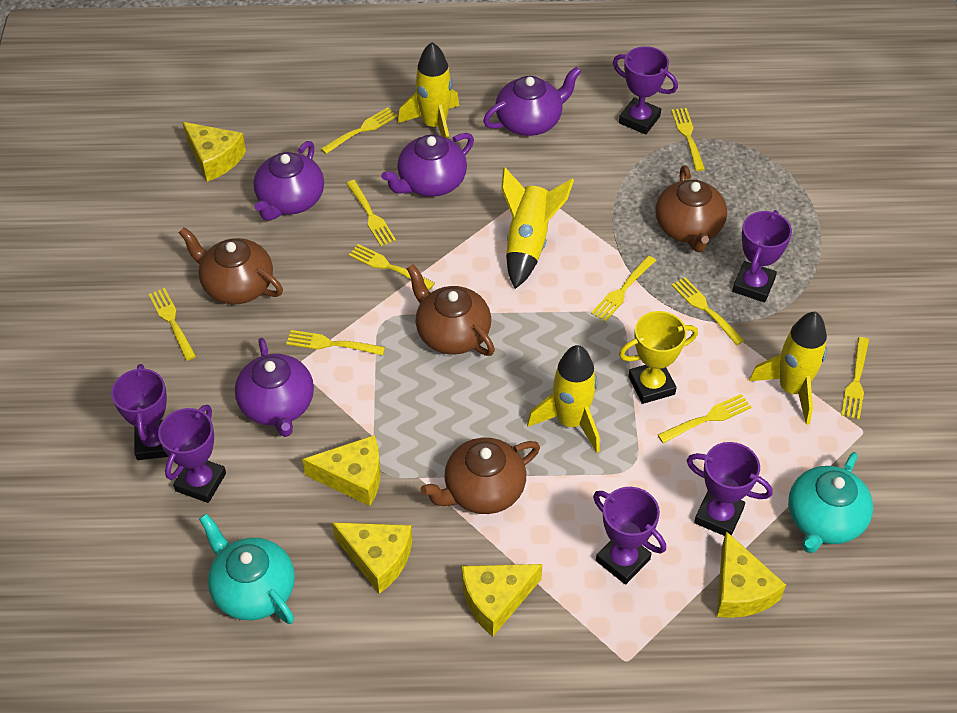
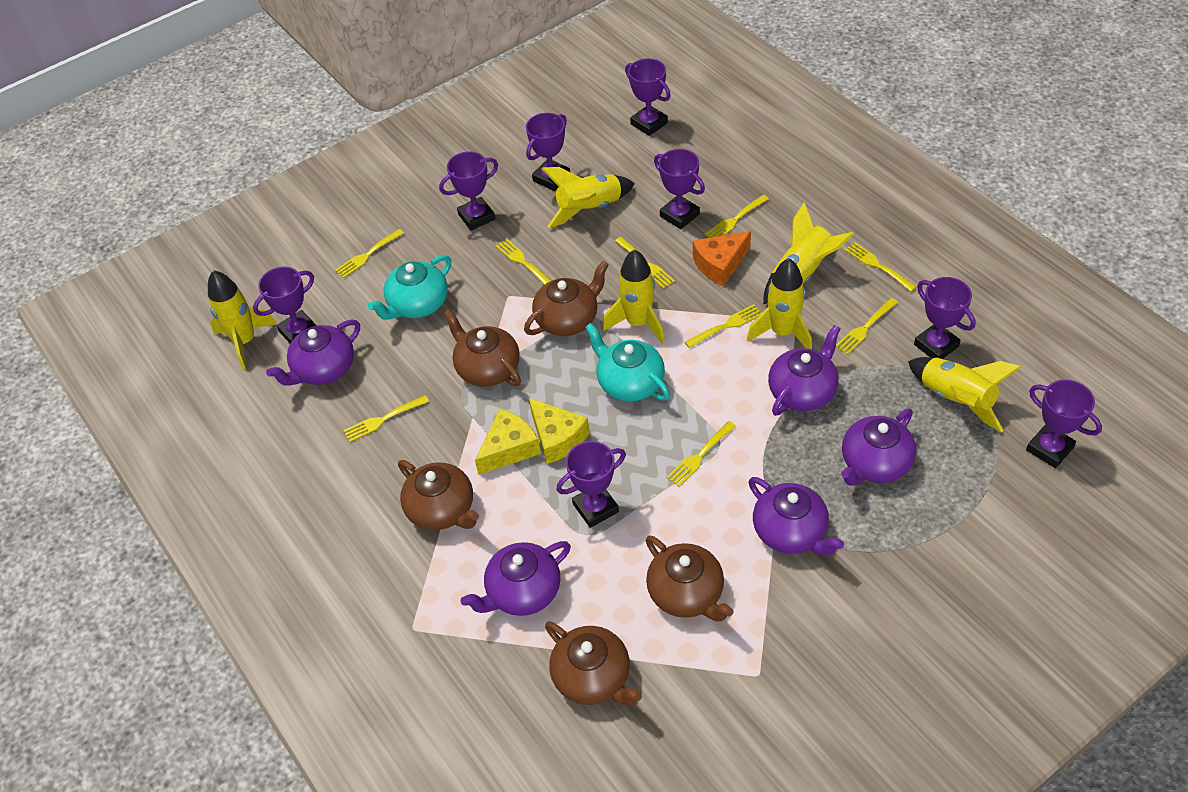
brown teapot: [178,227,283,304] [406,264,495,356] [420,438,540,514] [655,166,727,252] = 4 -> [398,460,479,530] [444,309,521,387] [524,261,609,336] [545,621,642,706] [646,536,733,622] = 5
orange cheese: none = 0 -> [693,231,751,287] = 1
purple teapot: [235,338,314,437] [253,141,324,221] [381,133,474,197] [483,66,581,136] = 4 -> [266,320,360,386] [461,541,571,616] [749,477,844,556] [768,325,841,416] [841,408,916,486] = 5
purple trophy: [111,364,169,460] [158,405,226,503] [593,487,666,585] [613,46,678,134] [687,442,773,536] [732,210,792,302] = 6 -> [253,267,317,343] [439,151,498,231] [526,113,570,191] [557,441,626,528] [625,58,671,136] [654,149,705,229] [914,277,976,359] [1026,380,1102,468] = 8
yellow cheese: [183,122,246,182] [302,435,381,506] [332,522,412,594] [462,564,542,636] [717,531,786,618] = 5 -> [475,409,541,475] [529,398,590,464] = 2
yellow fork: [149,288,196,361] [286,330,385,356] [321,107,397,154] [346,180,396,246] [349,244,435,290] [591,256,656,322] [658,394,752,443] [671,108,705,171] [672,277,745,345] [841,337,869,419] = 10 -> [335,229,404,278] [344,395,429,442] [496,239,551,285] [615,237,675,289] [666,421,736,487] [685,304,762,348] [704,195,769,238] [836,298,898,355] [845,242,916,292] = 9
yellow rocket: [398,42,459,139] [501,167,574,289] [527,345,600,453] [749,312,827,425] = 4 -> [208,270,277,369] [542,167,635,228] [603,249,665,344] [747,258,812,349] [763,203,854,304] [908,357,1021,433] = 6
yellow trophy: [619,311,698,404] = 1 -> none = 0

